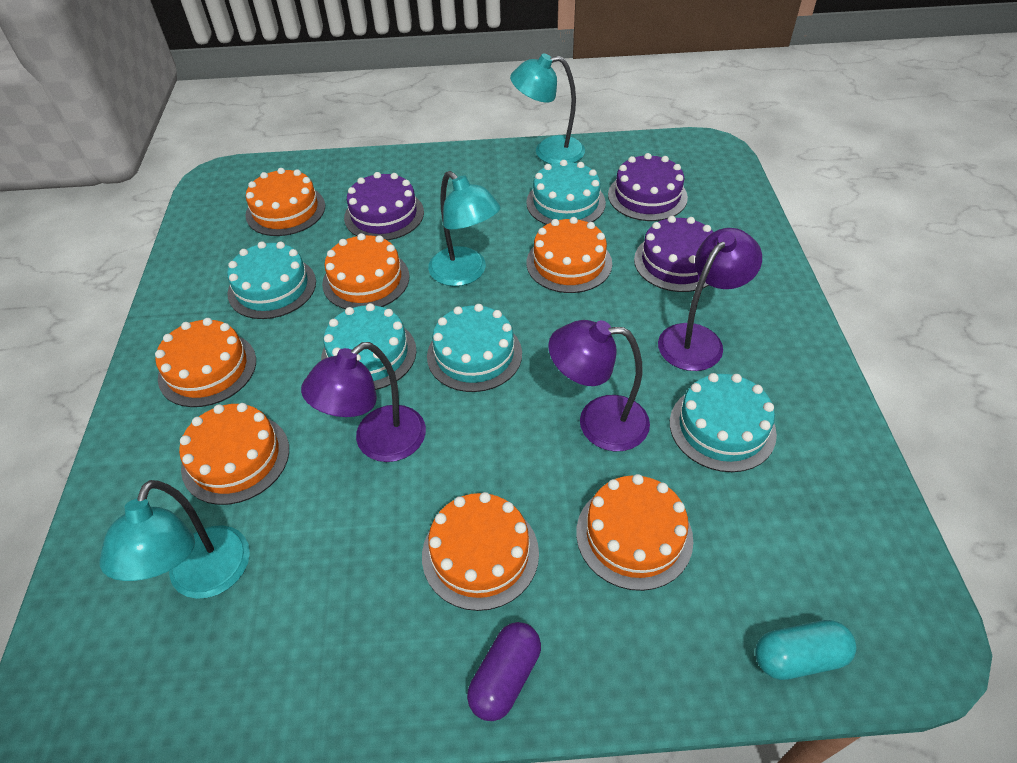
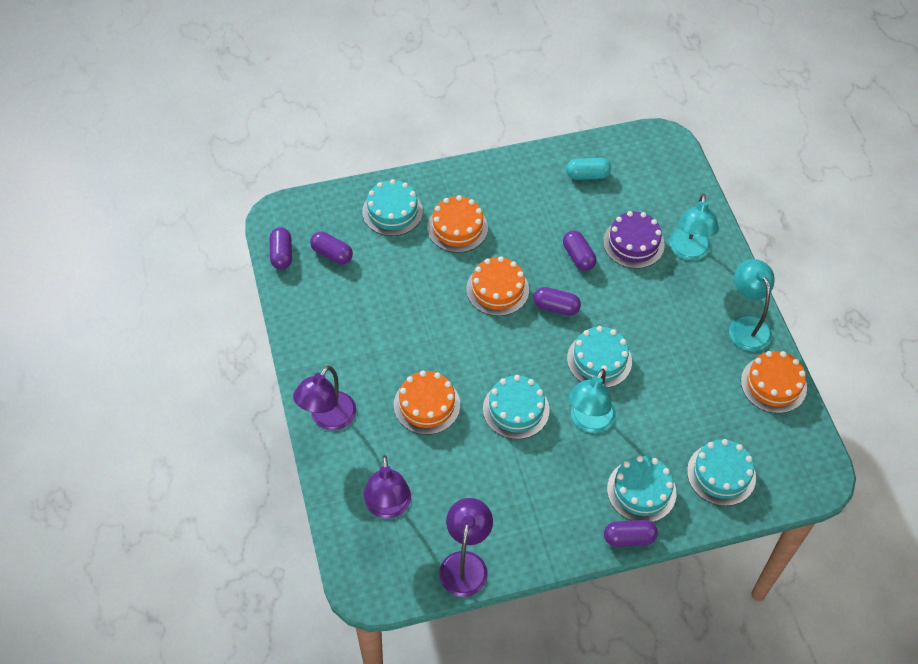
orange cake: [155,318,256,407] [179,403,289,505] [245,168,325,236] [322,233,410,309] [422,492,539,611] [527,217,612,293] [576,474,693,591] = 7 -> [394,371,460,435] [427,195,488,253] [466,256,529,316] [741,351,807,413] = 4
purple cake: [344,172,424,240] [608,153,688,221] [634,216,713,292] = 3 -> [603,211,665,269] = 1
purple capsule: [467,622,541,721] = 1 -> [270,227,292,270] [310,232,353,264] [533,287,581,316] [563,231,597,271] [604,520,658,547] = 5

